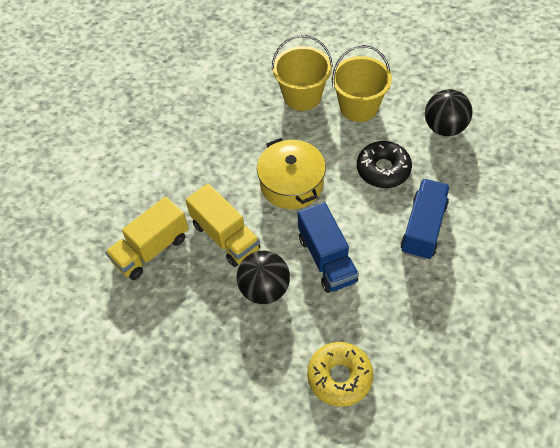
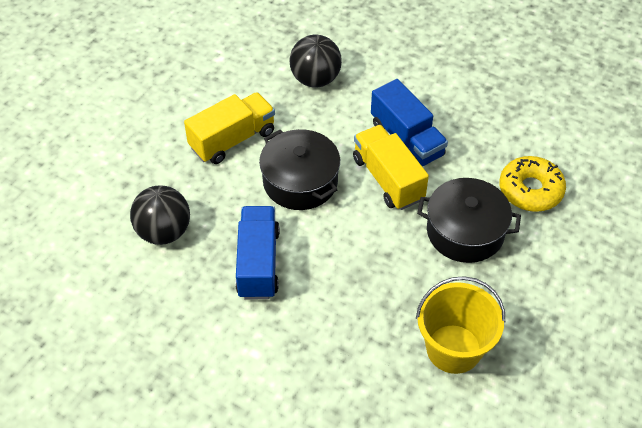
black donut: [357,141,412,188] = 1 -> none = 0
black pot: none = 0 -> [259,129,340,210] [417,178,521,263] = 2
yellow bucket: [272,35,333,111] [331,45,392,122] = 2 -> [416,276,505,374] = 1
yellow pot: [257,138,326,209] = 1 -> none = 0

